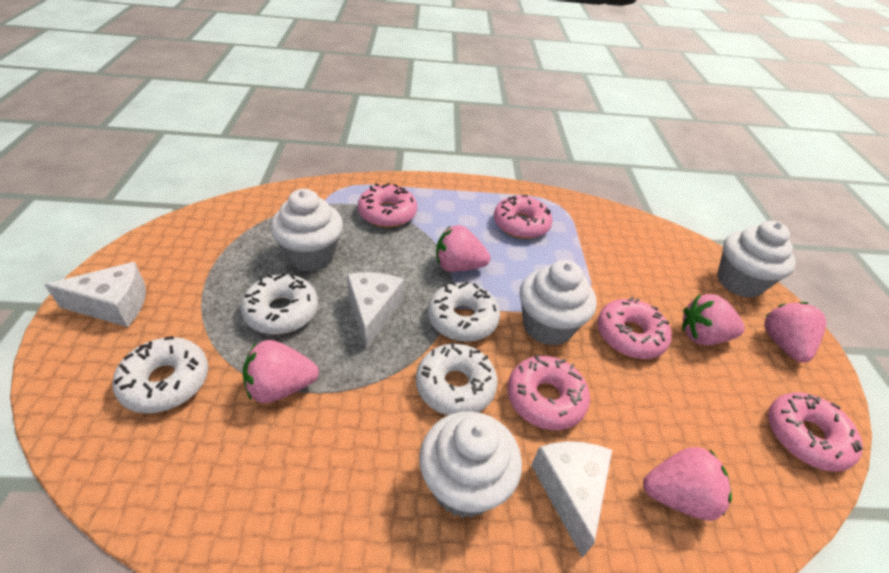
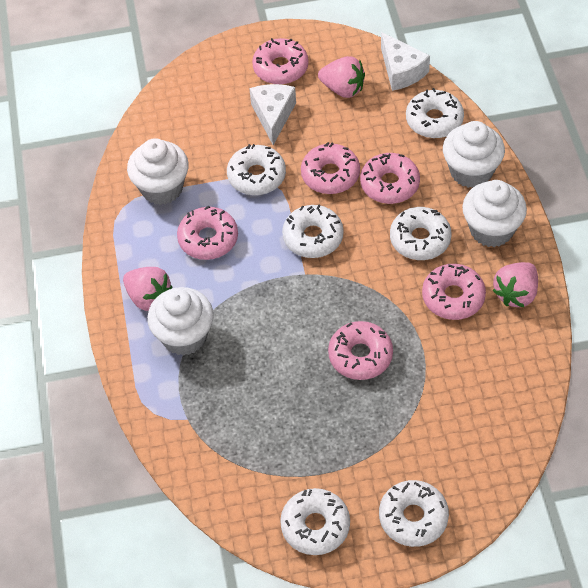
pink donut: [358,183,417,228] [494,195,553,239] [507,355,590,430] [597,297,672,359] [768,392,863,472] = 5 -> [177,206,238,260] [252,38,308,85] [301,142,360,194] [328,321,393,380] [360,153,420,204] [422,264,486,320] = 6
pink strawberry: [242,340,319,403] [436,225,490,272] [643,447,732,521] [682,294,745,345] [764,302,826,363] = 5 -> [123,267,173,311] [318,56,365,98] [492,262,538,307] = 3
white cheese: [45,262,146,327] [347,272,404,349] [531,441,612,558] = 3 -> [249,84,296,145] [381,32,430,91] = 2
white donut: [112,336,208,413] [241,273,318,334] [416,342,498,415] [428,281,500,342] = 4 -> [227,144,286,195] [280,488,350,555] [282,204,344,258] [379,480,449,547] [390,207,452,260] [406,88,464,138] = 6

